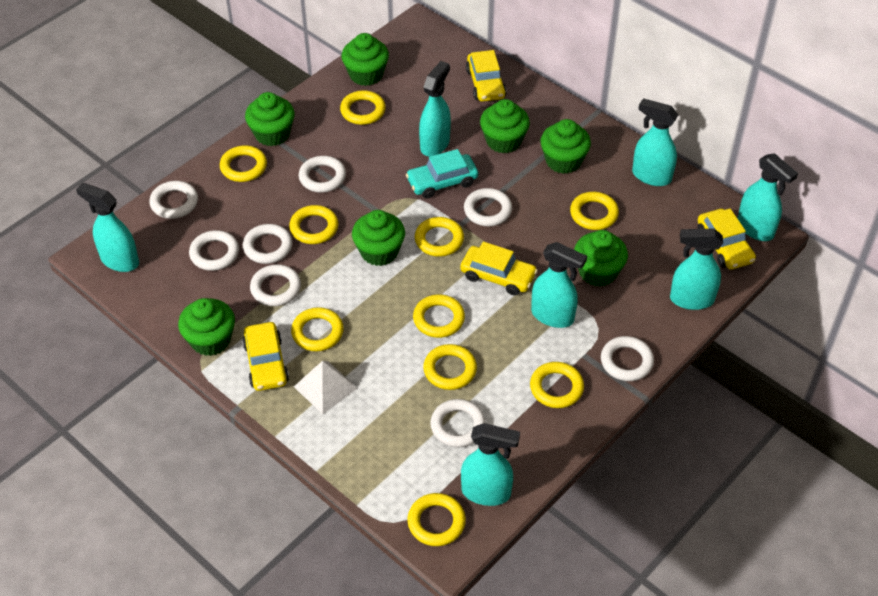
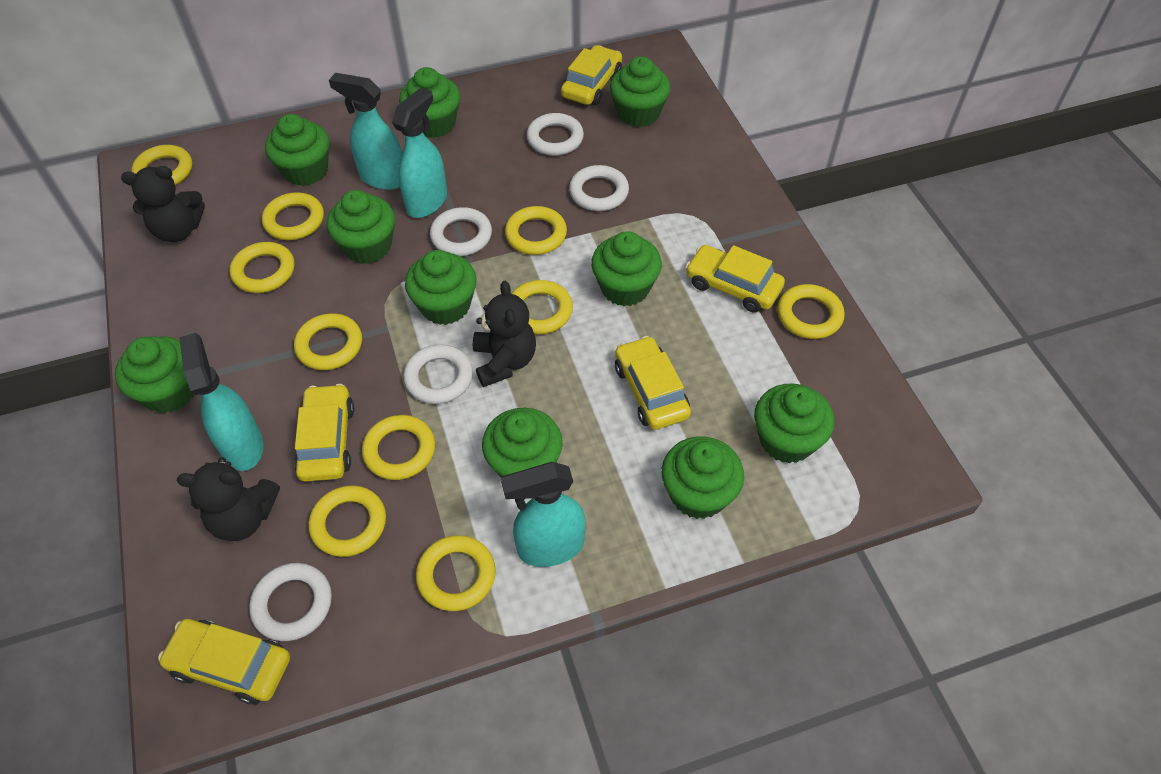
black teddy bear: none = 0 -> [121,166,205,242] [177,457,280,541] [473,281,536,387] = 3
green cupcake: [178,298,235,356] [245,92,295,146] [341,33,389,86] [352,210,405,266] [480,99,530,153] [540,119,591,174] [574,230,628,286] = 7 -> [115,336,194,413] [265,114,330,186] [327,190,395,264] [399,67,460,138] [405,250,477,325] [482,408,563,478] [591,231,662,306] [610,56,670,127] [661,436,744,519] [754,383,834,464] = 10
turquoise car: [406,149,478,198] = 1 -> none = 0
turquoise spray bottle: [76,183,139,272] [419,61,451,157] [461,423,520,506] [531,242,587,328] [632,98,678,186] [670,229,723,310] [737,153,798,241] = 7 -> [179,333,263,471] [329,73,402,190] [392,87,447,218] [501,462,585,567] = 4
white pyramid: [294,361,358,414] = 1 -> none = 0
white ring: [149,181,198,219] [189,230,239,271] [243,224,293,264] [250,264,301,306] [299,156,346,193] [430,399,486,447] [464,188,512,226] [601,336,654,381] = 8 -> [249,563,332,641] [403,345,473,404] [430,207,492,256] [527,113,584,156] [569,165,629,211] = 5
yellow car: [242,322,289,391] [460,242,538,295] [466,50,507,102] [697,209,756,270] = 4 -> [158,619,290,705] [294,384,354,482] [561,45,622,105] [615,336,691,430] [685,245,785,312] = 5

